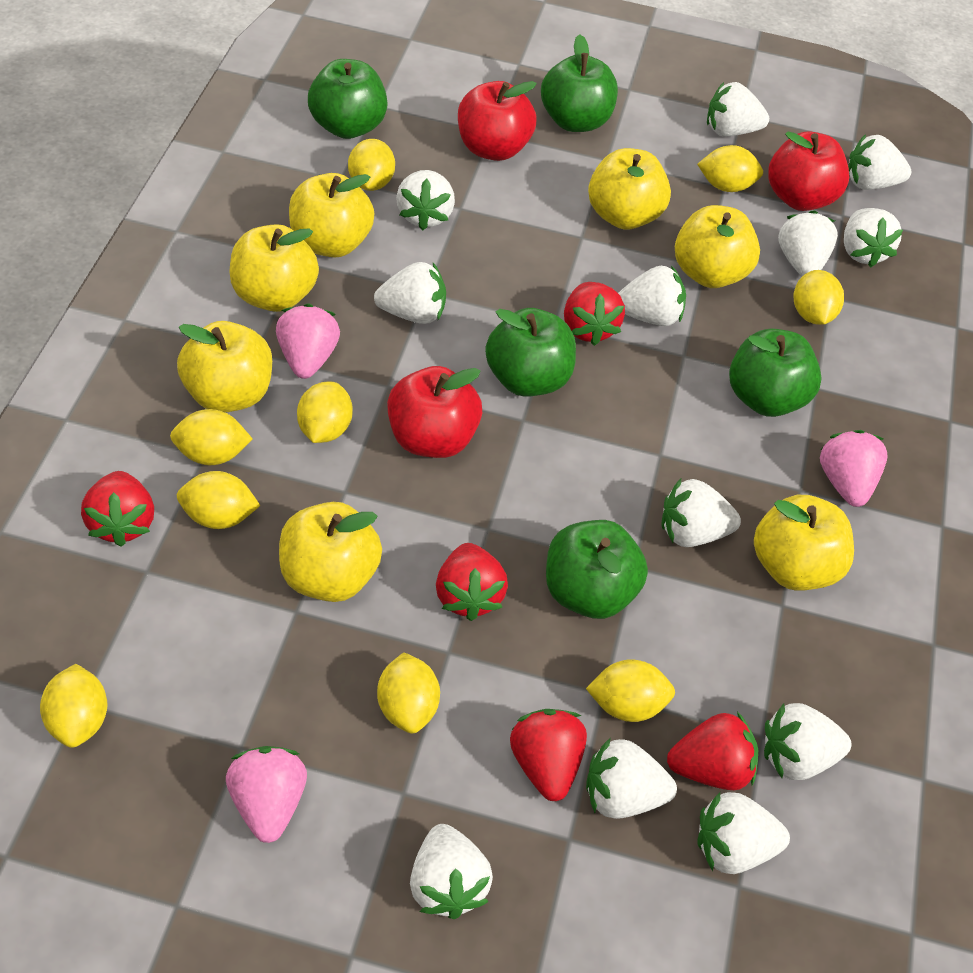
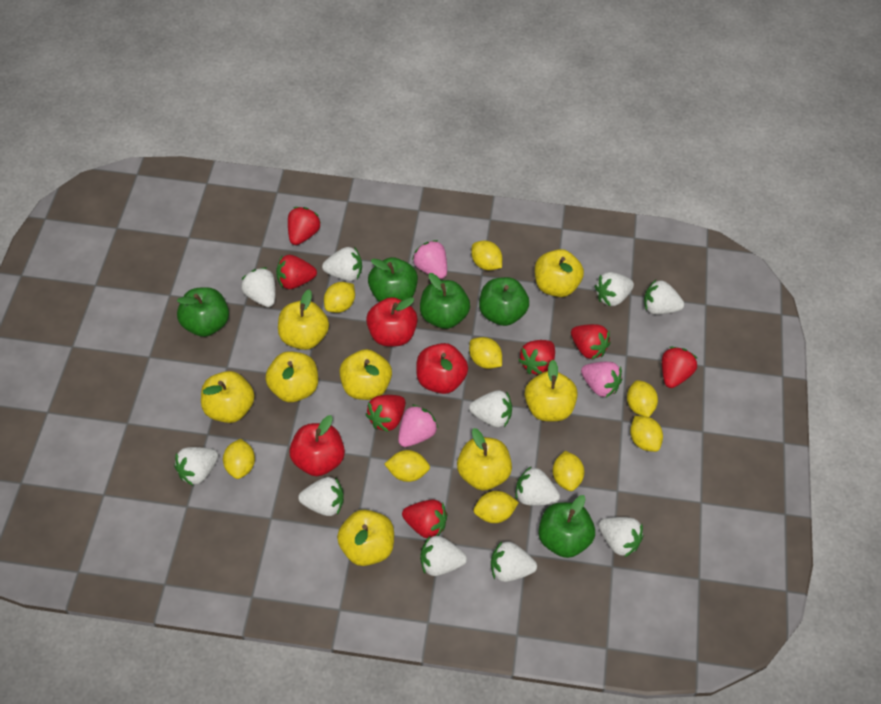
red strawberry: [81,471,154,547] [436,543,508,621] [510,709,587,801] [564,282,625,346] [667,712,758,790] = 5 -> [276,255,317,289] [288,207,321,245] [365,395,405,432] [402,499,447,538] [518,340,555,375] [571,324,610,360] [662,347,697,388] = 7
white strawberry: [374,262,446,324] [396,170,455,230] [410,824,493,919] [586,738,677,819] [618,266,686,326] [662,479,741,547] [698,792,790,874] [707,82,769,136] [764,703,851,780] [778,210,838,276] [844,208,903,268] [848,134,911,190] = 12 -> [174,447,218,486] [241,267,276,307] [298,477,344,516] [322,247,362,281] [420,536,467,576] [469,390,512,428] [491,541,537,582] [515,466,560,506] [595,272,634,307] [599,517,643,558] [644,280,684,315] = 11
yellow apple: [177,321,272,412] [229,224,319,312] [279,502,382,602] [289,173,375,257] [588,148,671,229] [675,205,760,288] [754,495,854,591] = 7 -> [201,371,255,423] [265,351,318,402] [278,290,329,350] [337,509,394,566] [339,349,392,400] [457,428,512,491] [525,360,578,421] [535,249,584,297] = 8

